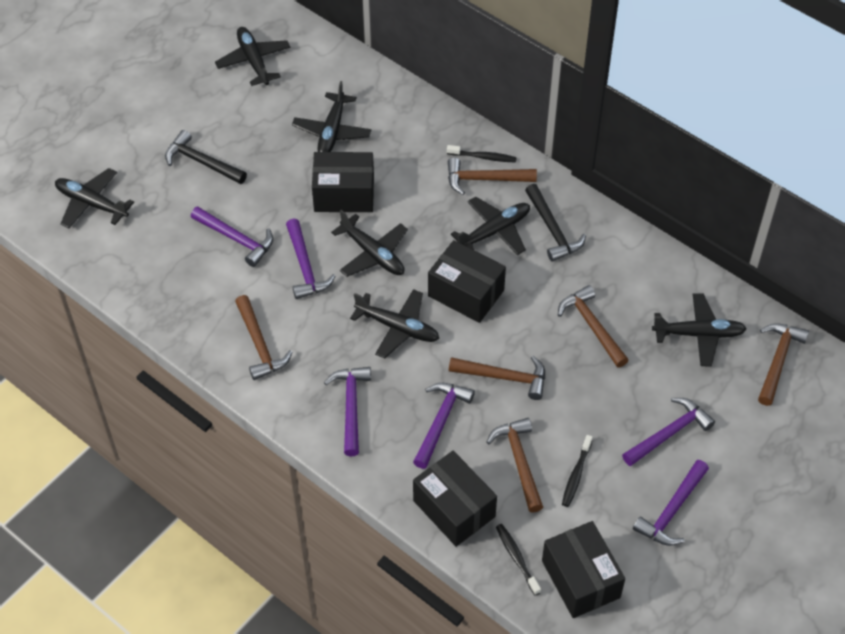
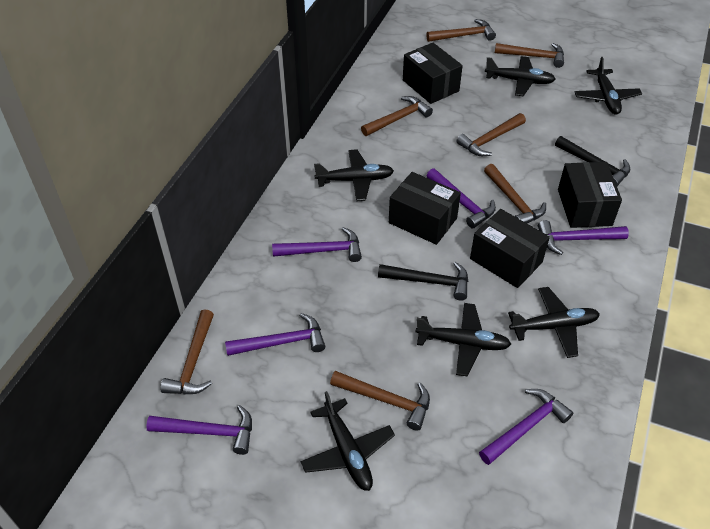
black plane: [55,168,134,228] [215,27,290,86] [292,81,371,152] [331,210,408,277] [350,289,439,358] [451,197,530,255] [652,293,747,366] = 7 -> [301,391,395,491] [314,149,394,201] [415,303,511,377] [485,56,556,96] [508,287,600,358] [575,57,642,115] = 6
black toothbrush: [447,145,517,162] [496,524,541,595] [562,435,593,507] = 3 -> none = 0
brown hammer: [235,295,292,380] [448,157,537,195] [449,356,545,400] [487,418,543,513] [558,285,628,368] [758,323,809,406] = 6 -> [160,309,214,394] [330,371,430,431] [361,96,433,136] [427,19,496,42] [456,113,526,156] [484,164,546,223] [495,43,564,68] = 7

